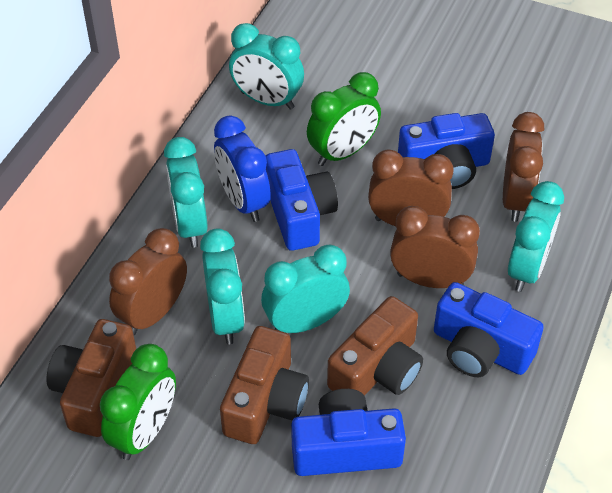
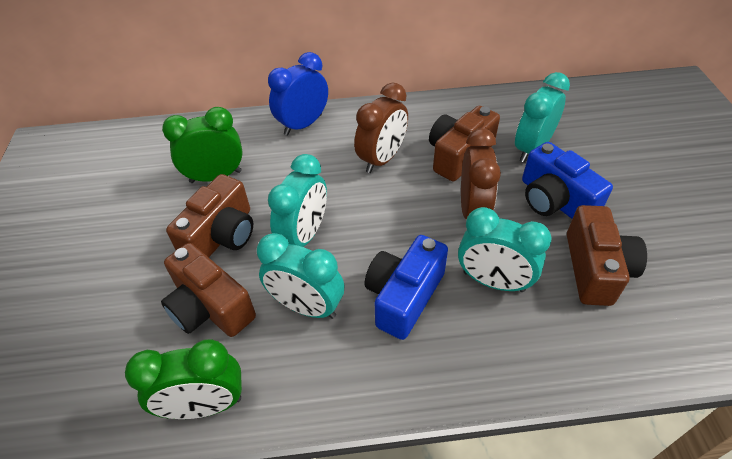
blue camera: [266,149,338,251] [291,389,406,476] [398,113,495,189] [434,282,544,377] = 4 -> [365,235,448,340] [522,142,613,219] = 2
brown camera: [47,319,136,437] [220,326,309,444] [327,296,423,396] = 3 -> [161,243,256,337] [166,174,253,257] [429,106,500,181] [567,205,647,306] = 4
brown clock: [109,228,187,335] [368,149,454,226] [390,206,480,288] [503,112,544,222] = 4 -> [354,83,408,173] [461,128,501,219] = 2
turquoise clock: [164,137,208,248] [200,228,245,344] [229,23,304,110] [261,244,350,333] [508,181,564,292] = 5 -> [257,233,344,319] [268,154,327,247] [458,207,552,292] [515,72,570,162] = 4

